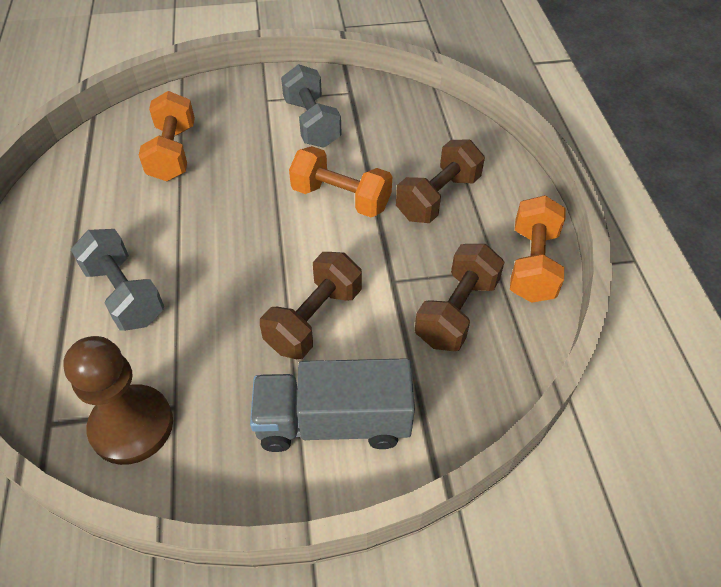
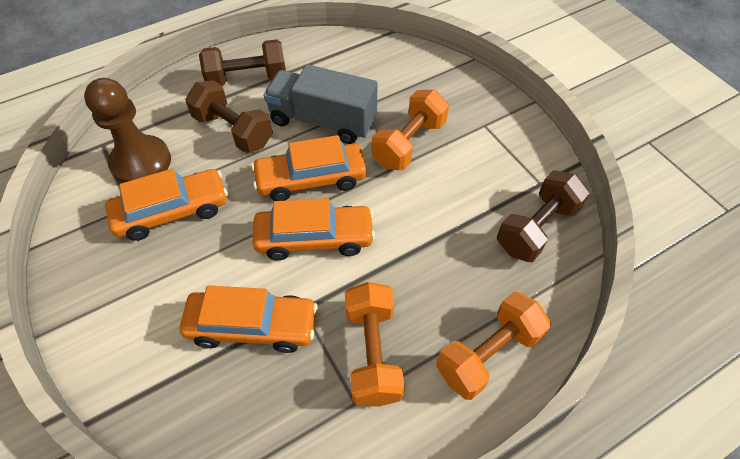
grey dumbbell: [71,229,164,331] [281,64,342,148] = 2 -> none = 0
orange car: none = 0 -> [105,169,228,241] [180,285,318,353] [251,135,366,201] [252,198,375,260] = 4

